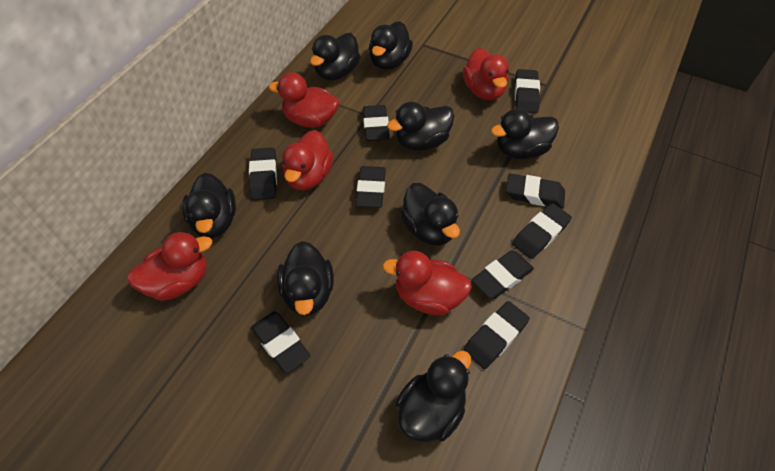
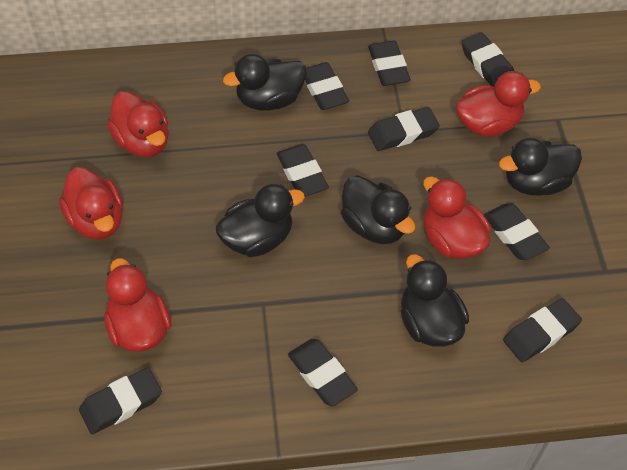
black duck: [182,173,236,238] [277,241,334,316] [310,33,360,81] [369,21,413,70] [387,102,454,151] [396,350,471,442] [400,183,460,246] [491,109,559,159] = 8 -> [215,184,305,257] [223,54,307,111] [341,175,415,244] [401,254,469,347] [499,138,582,196] = 5

